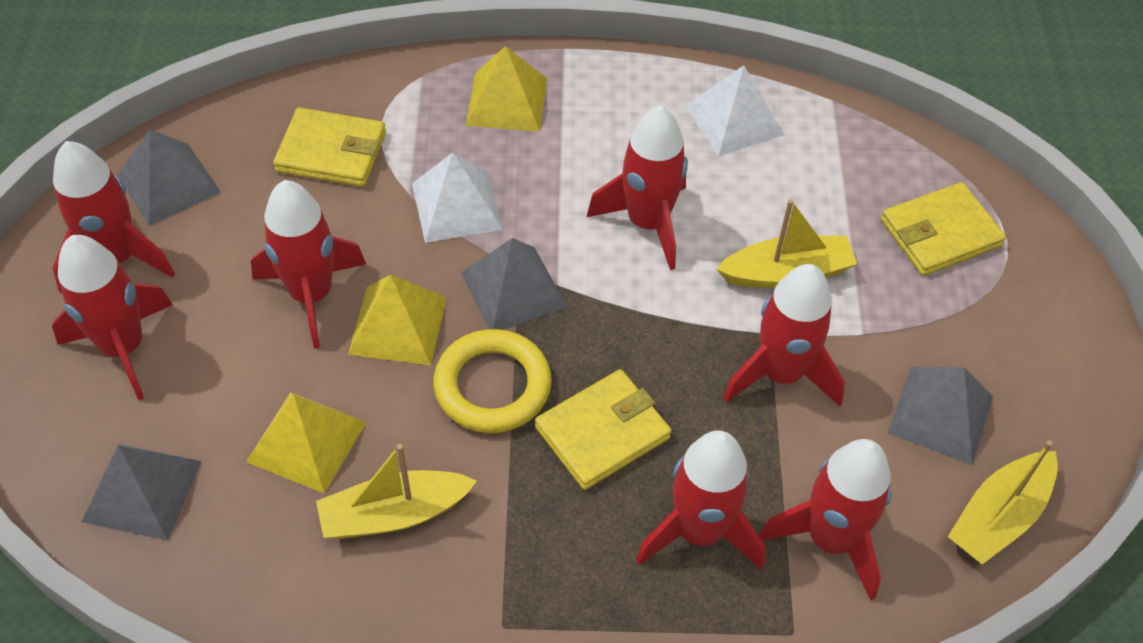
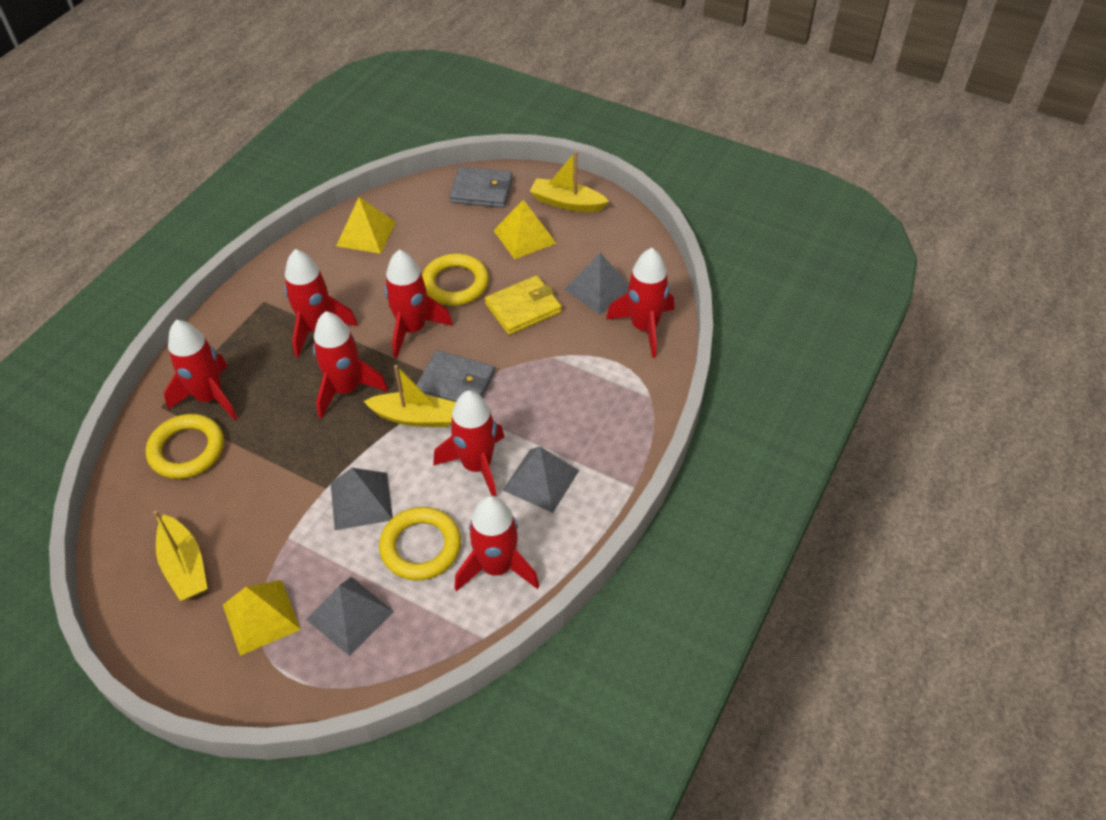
grey wallet: none = 0 -> [416,350,495,402] [450,167,513,208] = 2
white pyramid: [412,153,503,243] [685,65,784,157] = 2 -> none = 0
yellow ring: [433,329,552,433] = 1 -> [146,414,224,479] [379,507,461,581] [422,254,489,306] = 3
yellow wallet: [273,107,386,187] [535,369,672,490] [881,182,1006,276] = 3 -> [485,275,562,335] = 1

